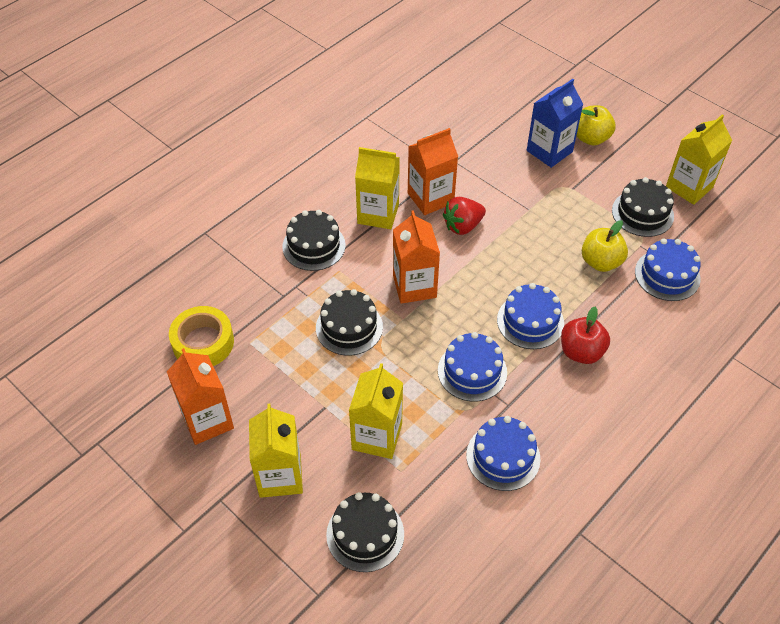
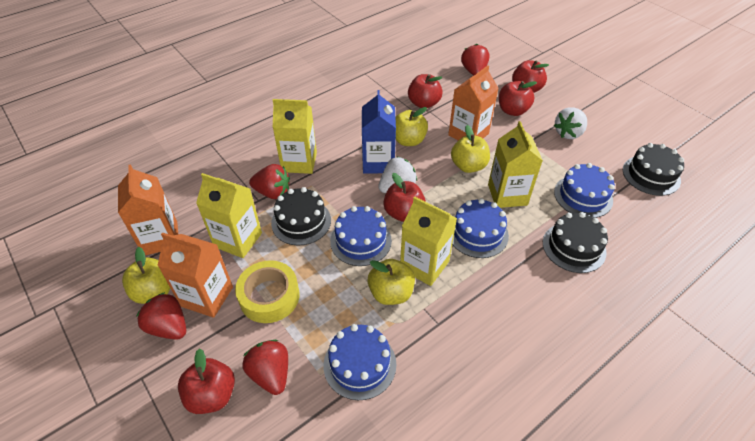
black cake: [283,210,346,271] [316,289,383,356] [326,492,404,572] [612,177,674,237] = 4 -> [271,187,331,246] [543,212,608,273] [623,143,684,196] = 3
red apple: [561,307,610,364] = 1 -> [178,348,235,414] [383,173,426,222] [408,74,443,108] [499,81,537,116] [512,60,549,93] = 5
red strawberry: [443,197,486,235] = 1 -> [136,292,186,340] [243,340,288,395] [249,164,290,199] [461,44,490,76] = 4
white strawberry: none = 0 -> [378,157,417,193] [554,107,587,139] = 2
yellow apple: [576,105,616,146] [582,220,628,272] = 2 -> [122,247,170,304] [368,259,415,305] [395,107,428,146] [451,125,490,173] = 4

